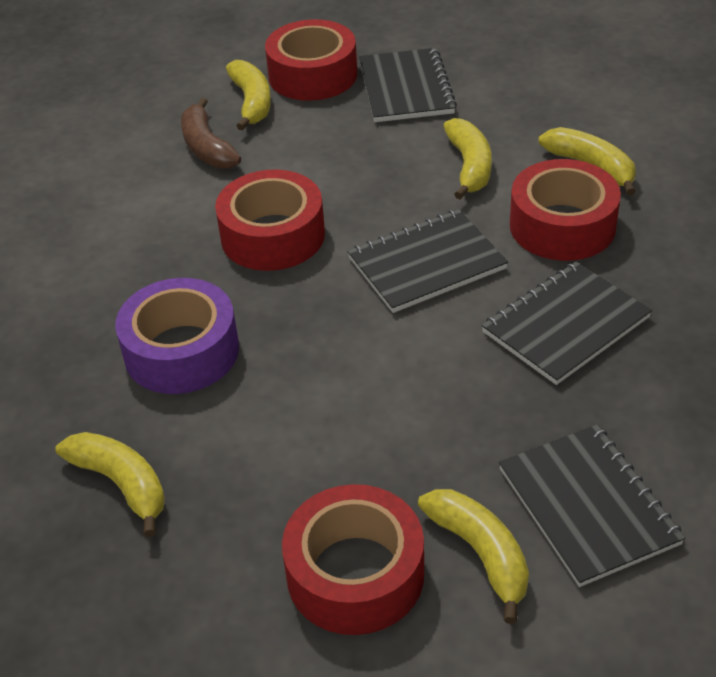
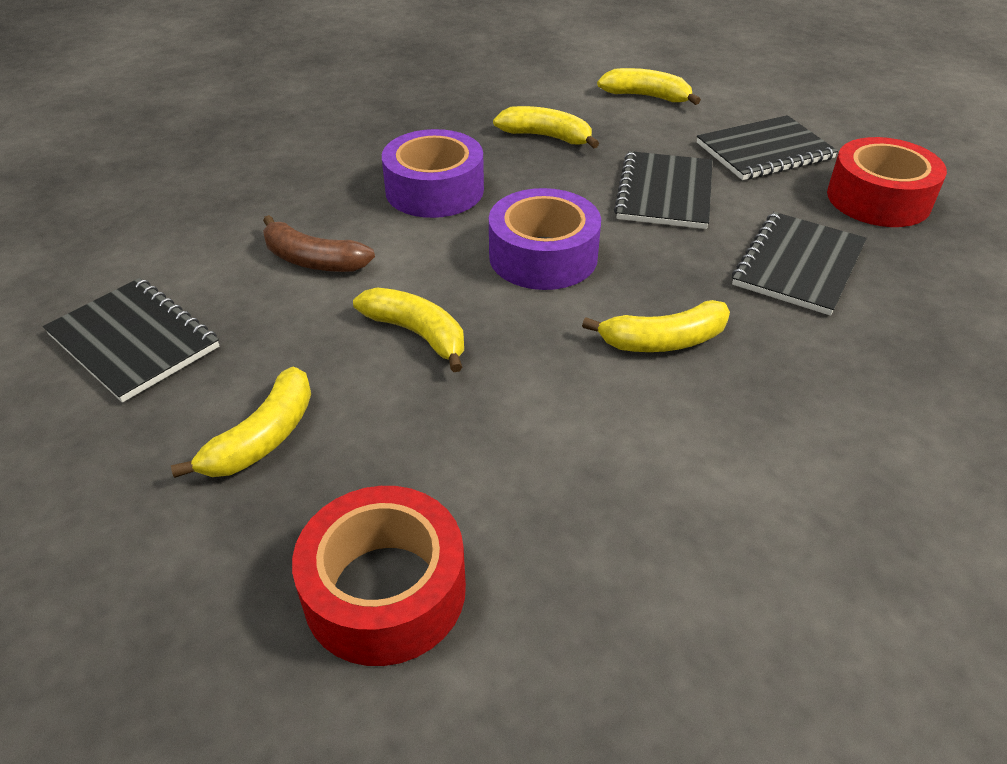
purple tape: [115,278,239,394] = 1 -> [382,129,484,218] [489,188,601,290] = 2
red tape: [215,170,325,271] [265,19,357,101] [282,484,424,635] [510,159,621,261] = 4 -> [292,486,466,666] [827,137,947,227] = 2

